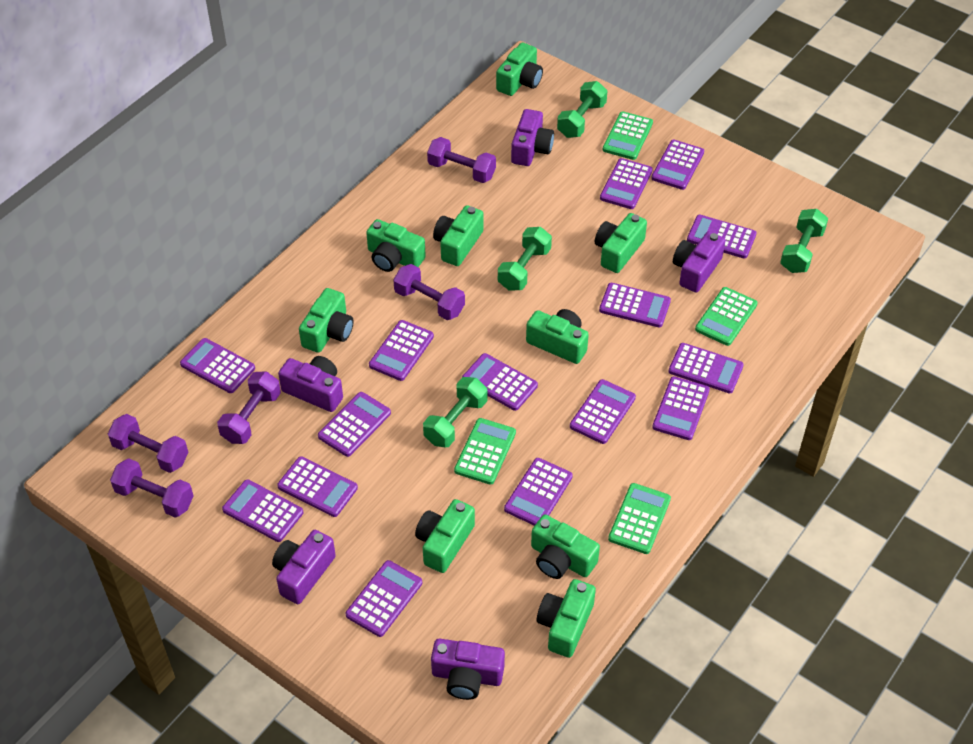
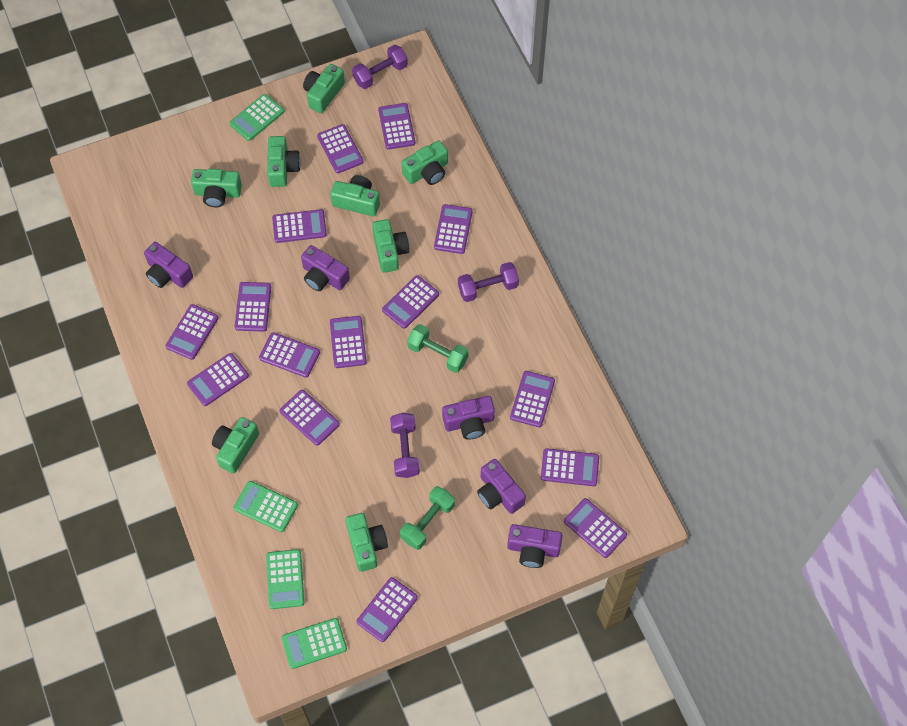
green camera: [299,288,354,353] [366,219,426,272] [415,499,475,573] [433,205,484,266] [496,43,543,96] [526,309,589,364] [531,514,600,579] [537,579,596,658] [595,213,647,273] = 9 -> [191,169,242,207] [212,417,259,474] [267,136,301,187] [303,64,345,113] [330,175,380,216] [345,513,388,572] [372,219,409,273] [402,140,448,185] = 8
green dumbbell: [423,377,487,447] [498,227,552,291] [557,81,607,138] [780,209,828,273] = 4 -> [400,486,455,550] [407,324,469,373] = 2
purple dumbbell: [108,414,188,473] [110,458,194,518] [217,372,281,444] [393,264,465,320] [427,137,496,183] = 5 -> [352,45,408,89] [390,413,420,478] [458,262,519,302] = 3

